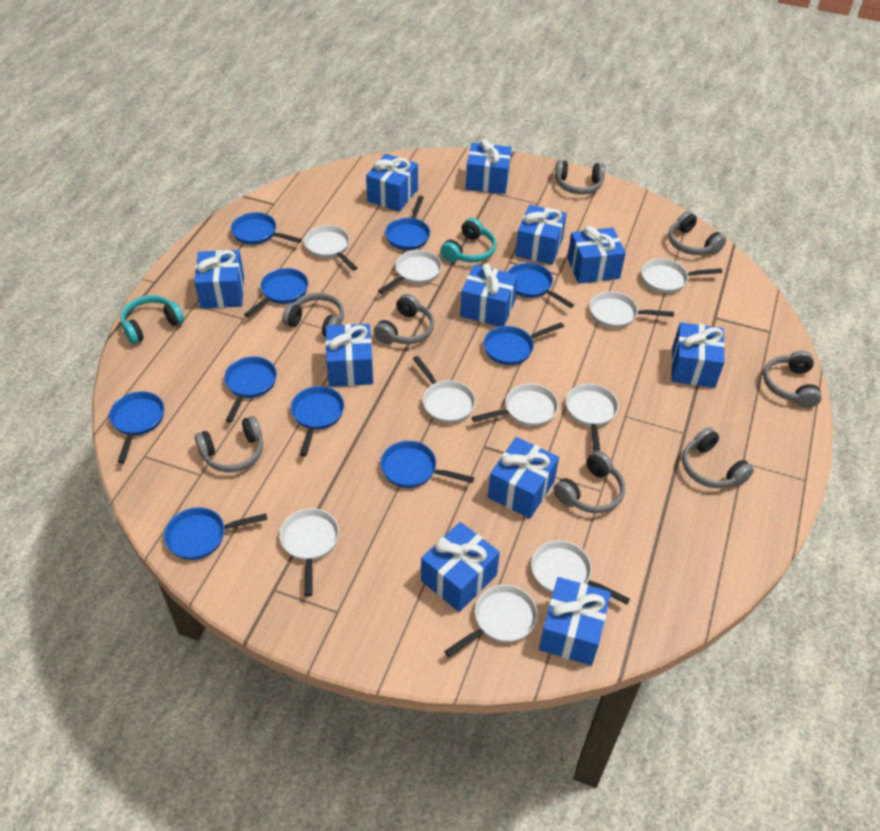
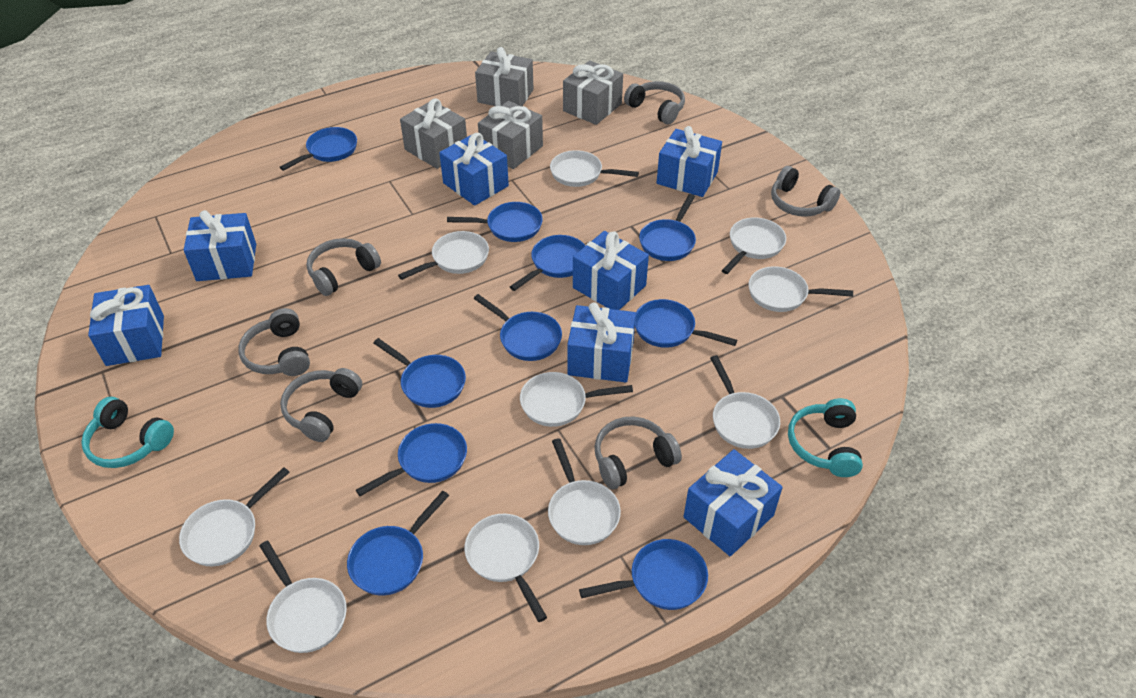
blue gift: [194,250,244,308] [325,324,373,387] [366,154,418,212] [421,522,500,612] [460,263,518,327] [466,139,512,194] [488,437,559,518] [515,205,567,265] [539,577,611,666] [567,226,626,284] [671,322,725,388] = 11 -> [88,285,164,366] [184,210,256,281] [439,133,509,206] [567,302,636,382] [573,231,649,310] [657,126,722,197] [684,449,783,556] = 7
grey gift: none = 0 -> [400,99,467,169] [475,47,534,106] [478,101,543,169] [563,60,623,125] = 4
grey headphones: [195,416,263,472] [282,293,344,337] [374,294,434,344] [553,451,625,513] [555,160,605,195] [668,211,726,255] [682,427,754,488] [763,351,822,408] = 8 -> [238,308,310,376] [280,368,362,442] [307,238,381,296] [594,416,682,489] [624,81,685,124] [771,166,840,217] = 6

